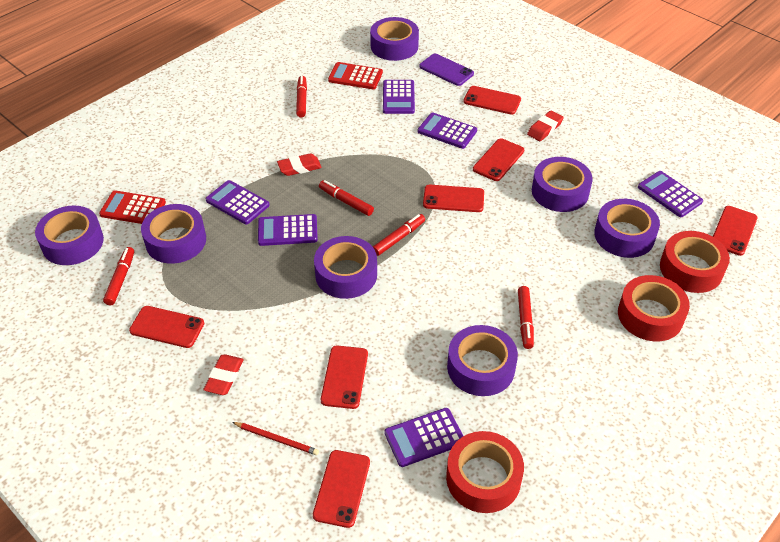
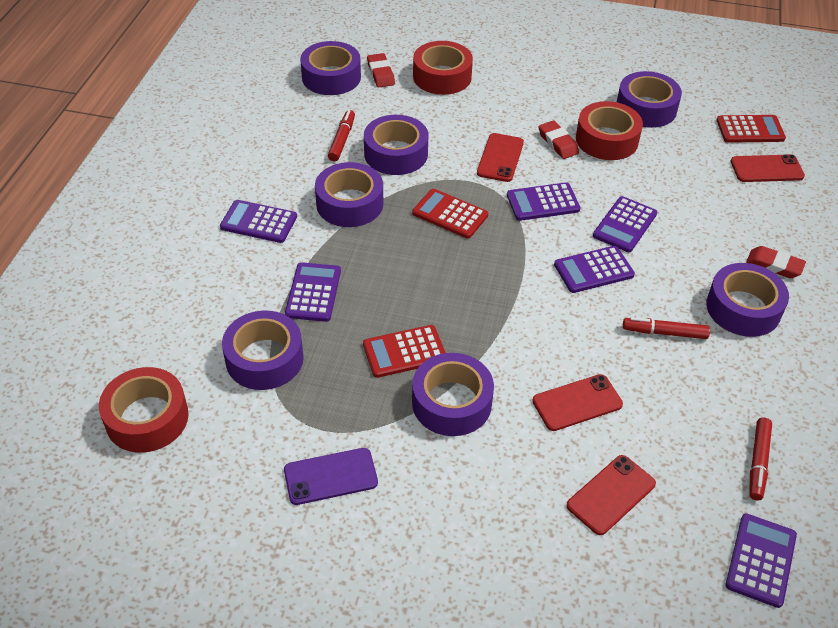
red calculator: [99,191,166,224] [328,62,383,90] = 2 -> [363,325,446,378] [412,189,488,239] [716,115,786,143] = 3
red marker: [103,247,134,305] [296,76,307,118] [319,180,374,216] [373,214,425,256] [518,286,534,349] = 5 -> [328,110,355,161] [623,317,710,339] [749,418,772,501] = 3
red pencil: [232,422,319,455] = 1 -> none = 0
red phone: [129,306,204,348] [313,450,370,528] [321,345,368,409] [423,185,484,212] [464,86,521,115] [473,138,524,181] [713,206,758,256] = 7 -> [477,133,524,182] [532,374,623,431] [567,455,656,535] [731,154,805,182] = 4

